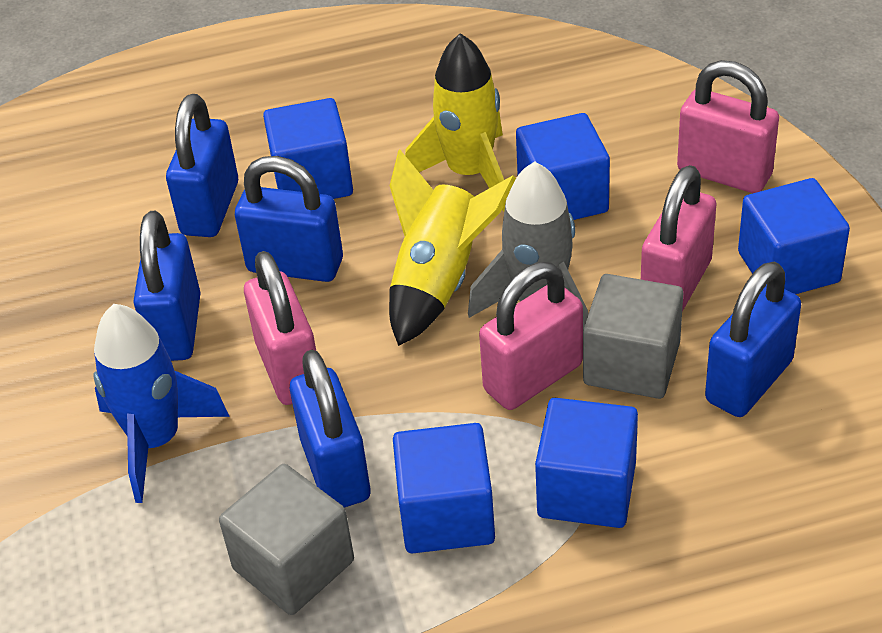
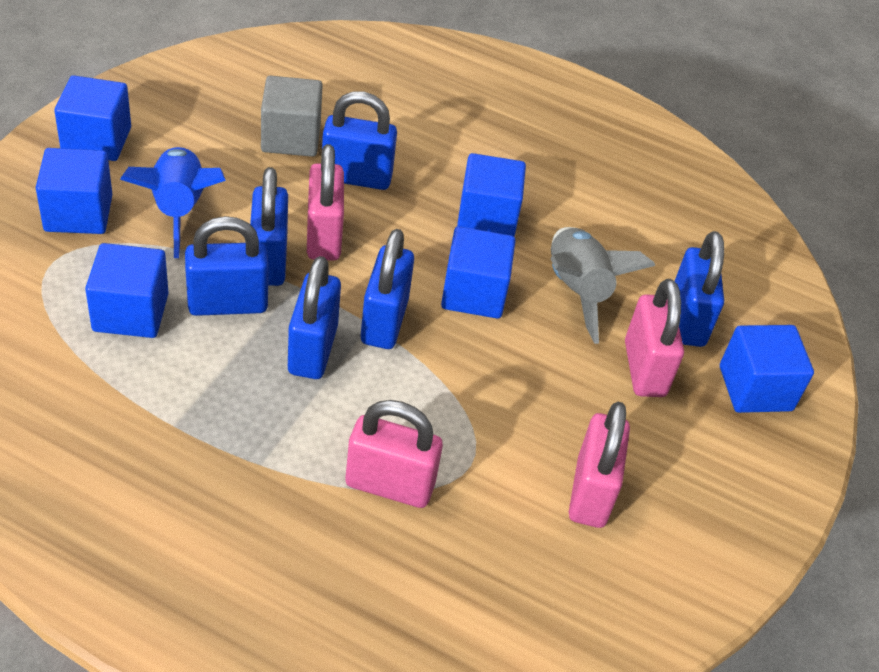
blue cube: [263,98,353,199] [393,423,495,553] [516,113,610,220] [535,398,638,528] [738,178,850,294] = 5 -> [36,148,112,234] [54,75,131,161] [85,243,169,338] [441,226,515,319] [457,153,526,236] [720,325,814,413] = 6
blue padlock: [133,211,201,361] [166,94,238,237] [235,156,343,282] [290,350,370,507] [705,261,801,417] = 5 -> [185,216,268,316] [250,167,288,286] [288,256,341,379] [322,92,397,190] [361,229,414,349] [674,231,724,347] = 6
grey cube: [219,464,354,615] [583,274,683,399] = 2 -> [261,76,323,157] = 1
yellow rocket: [389,149,516,346] [405,33,505,212] = 2 -> none = 0

